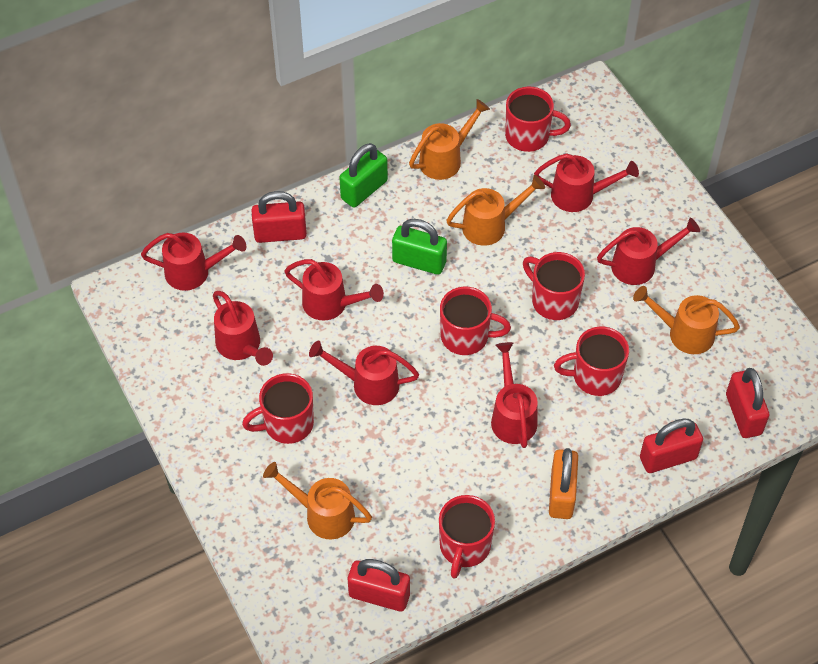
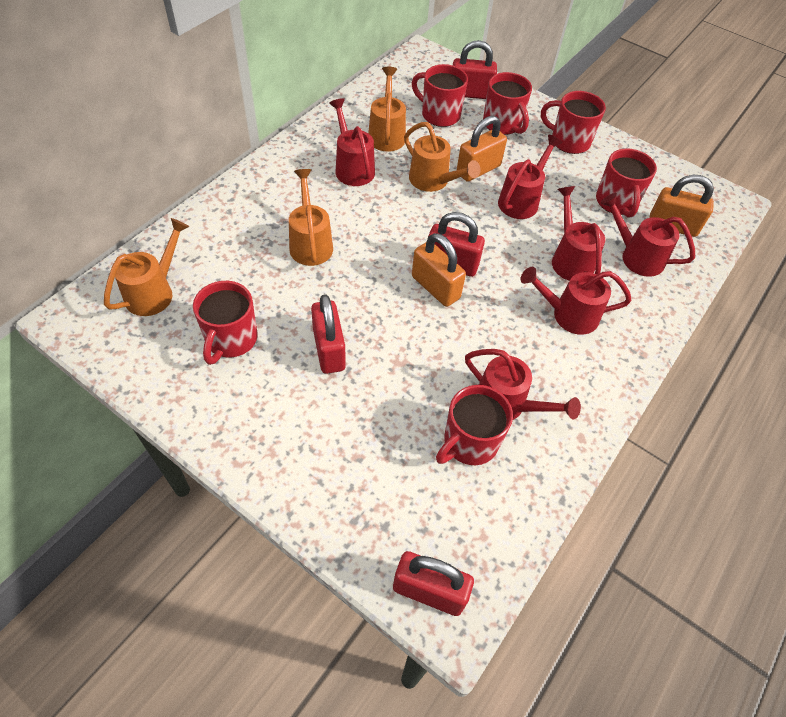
green padlock: [339,143,388,208] [392,219,447,275] = 2 -> none = 0
orange padlock: [549,448,578,519] = 1 -> [412,233,466,307] [457,116,507,182] [649,175,714,237] = 3
red watering can: [141,233,246,291] [213,291,273,366] [284,259,384,321] [309,341,419,405] [491,342,538,448] [534,153,639,212] [597,217,700,285] = 7 -> [329,98,375,186] [465,349,581,420] [498,135,563,219] [520,267,632,335] [552,186,605,281] [600,193,695,277] = 6

